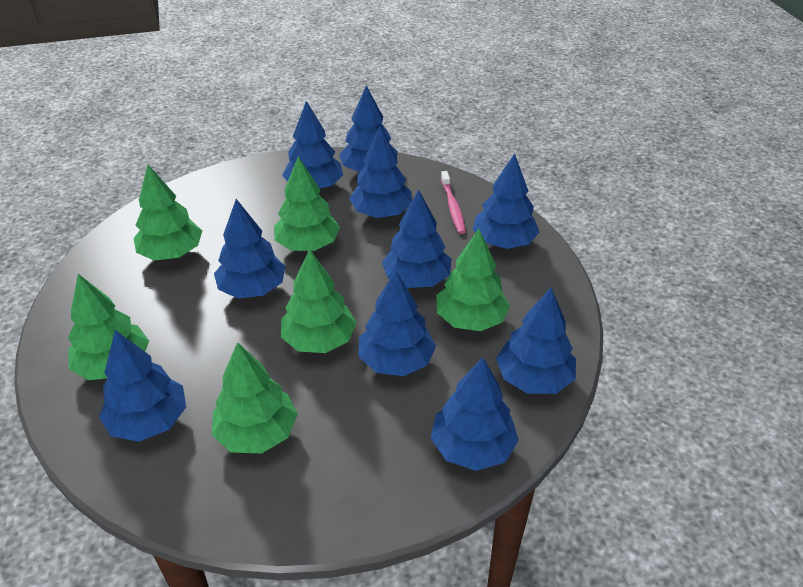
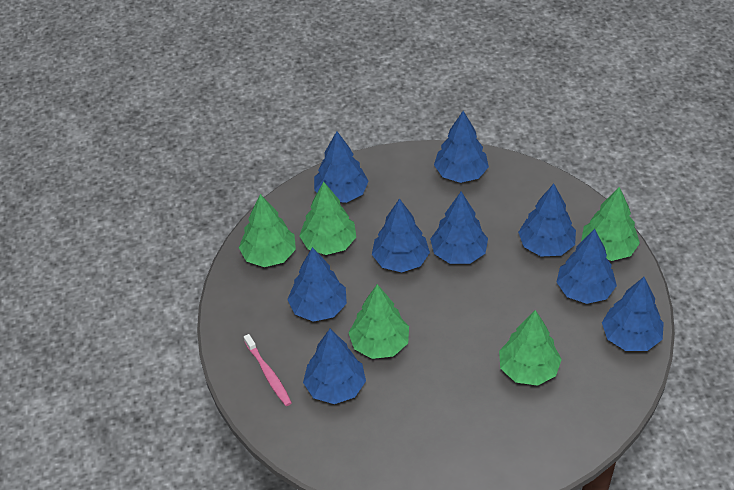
blue tree: [99,330,186,442] [214,199,285,298] [282,101,343,188] [339,85,398,172] [349,126,412,218] [358,270,436,376] [382,190,451,288] [431,357,519,471] [473,153,539,249] [496,288,576,394] = 10 -> [287,247,347,322] [303,329,366,404] [314,131,369,203] [372,198,430,272] [430,192,488,264] [434,111,489,183] [518,184,576,256] [557,229,617,304] [602,277,664,351] = 9
green tree: [68,274,149,380] [133,164,202,261] [212,342,298,453] [274,156,340,251] [281,249,357,353] [437,229,510,331] = 6 -> [239,194,296,267] [299,182,356,255] [349,284,409,359] [499,310,562,386] [581,187,640,261] = 5

